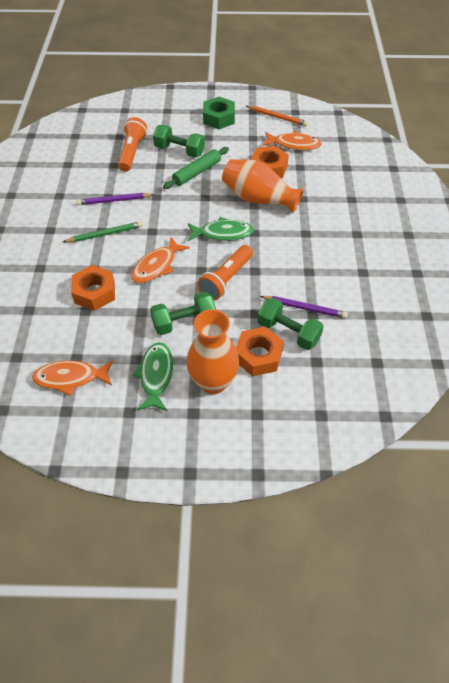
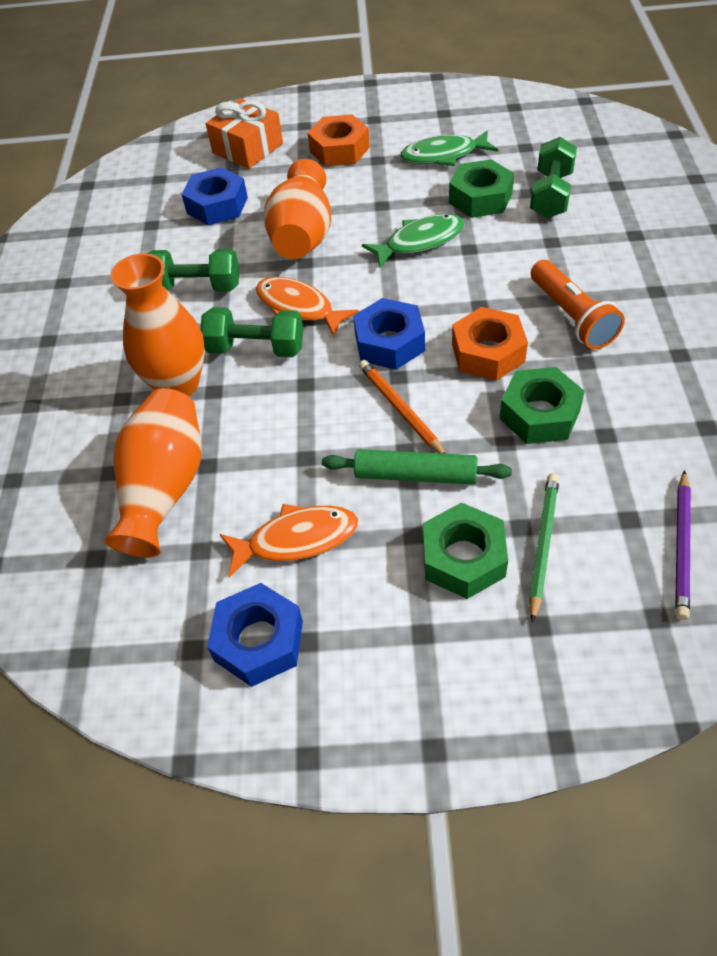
blue nut: none = 0 -> [181,167,248,225] [207,583,303,687] [353,298,425,370] = 3
green nut: [203,97,235,129] = 1 -> [423,502,508,599] [449,159,514,218] [499,367,585,444] = 3
orange fish: [32,360,113,396] [131,237,190,283] [262,131,322,150] = 3 -> [220,504,358,577] [256,277,359,337] = 2
orange flashlight: [118,117,147,172] [198,245,253,300] = 2 -> [531,260,625,350] = 1
orange gift: none = 0 -> [206,99,283,169] = 1
orange nut: [71,265,115,311] [236,327,284,376] [251,146,289,178] = 3 -> [308,114,370,167] [452,307,528,381] = 2
orange vase: [186,309,239,394] [222,159,304,213] = 2 -> [104,388,201,557] [111,253,205,396] [264,159,331,259] = 3
purple pencil: [76,193,154,205] [260,296,348,319] = 2 -> [675,470,691,620] = 1

